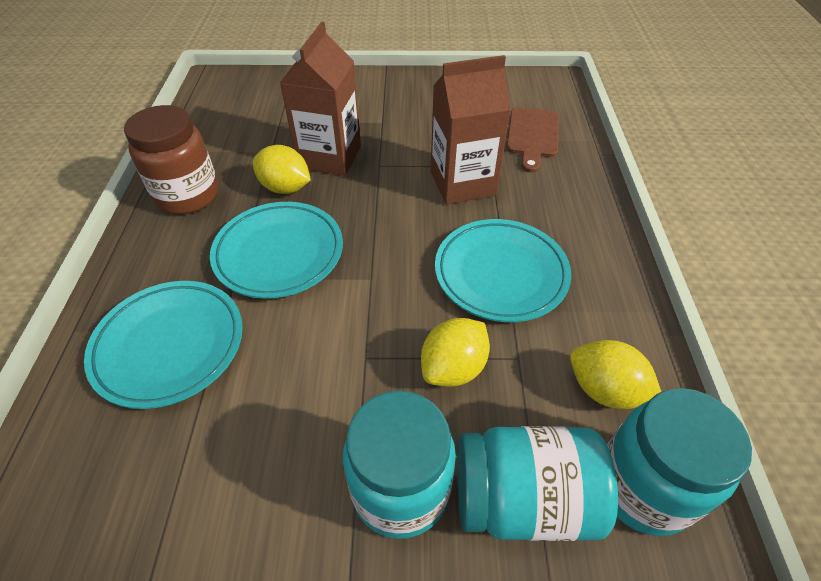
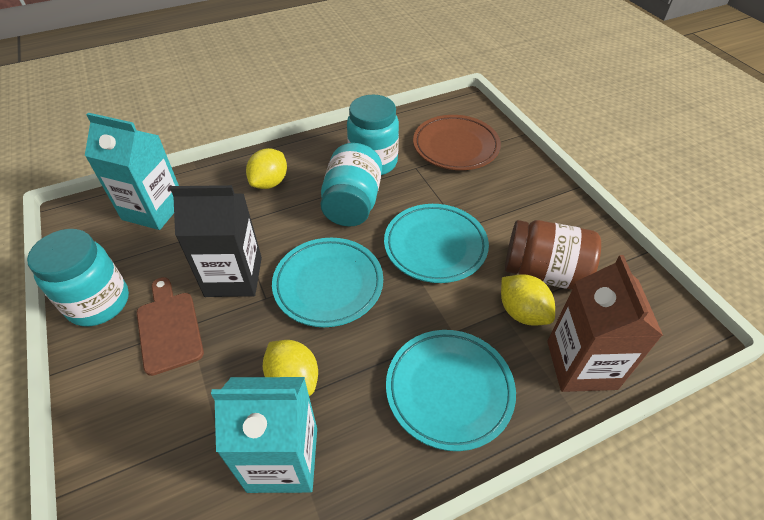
black carton: none = 0 -> [170,185,262,297] = 1
brown carton: [280,22,361,176] [431,55,511,204] = 2 -> [547,255,663,392] = 1
brown plate: none = 0 -> [413,115,501,170] = 1
turquoise carton: none = 0 -> [85,113,179,230] [211,377,317,493] = 2

